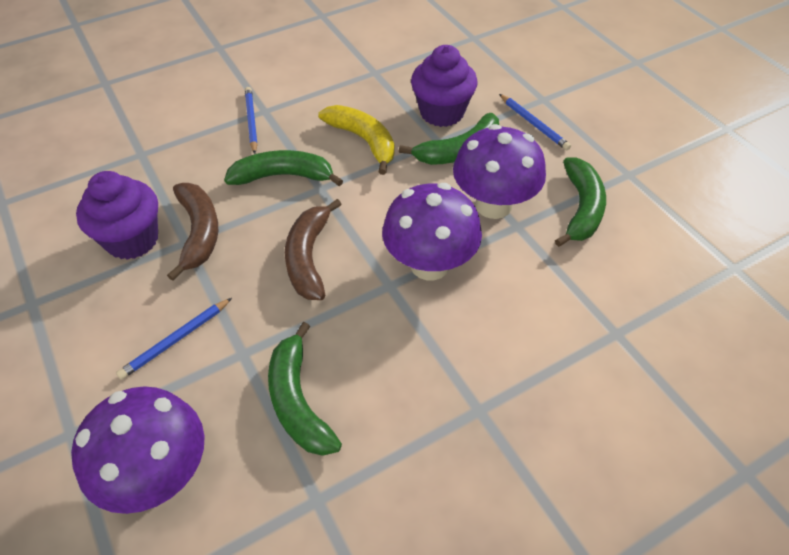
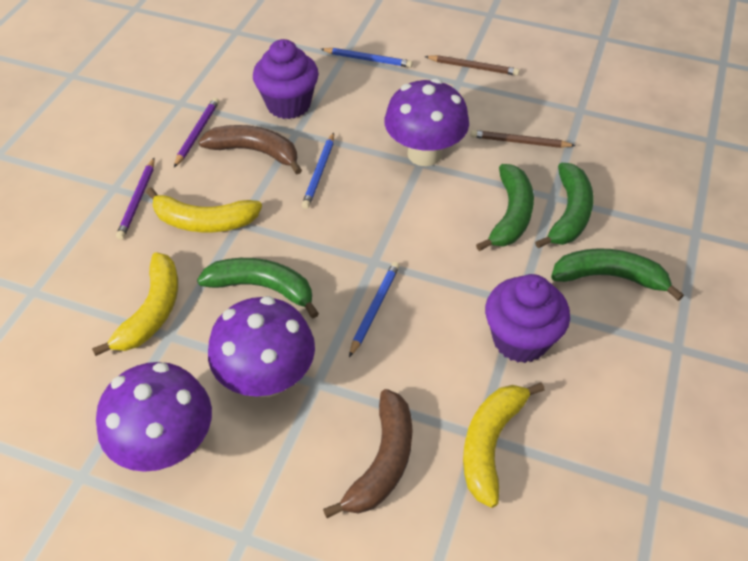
brown pencil: none = 0 -> [425,55,520,76] [470,130,576,148] = 2
purple pencil: none = 0 -> [116,157,155,240] [174,98,219,167] = 2
yellow banana: [318,105,395,175] = 1 -> [92,252,178,356] [146,187,262,232] [463,382,545,508] = 3

